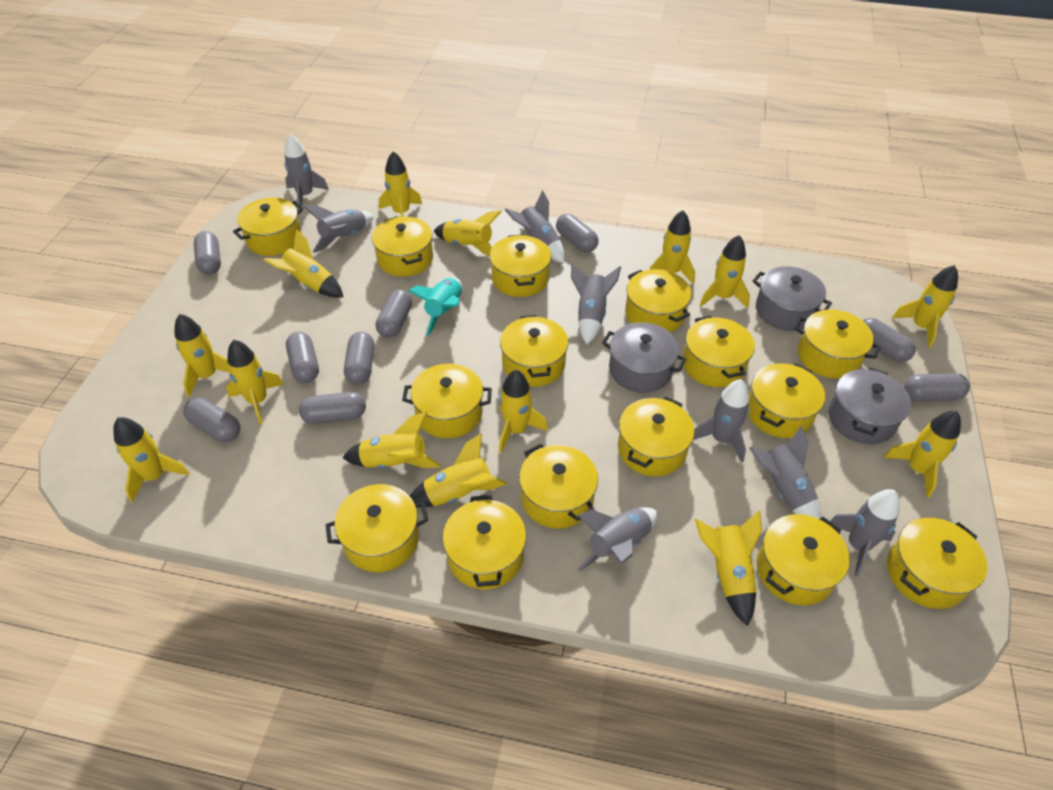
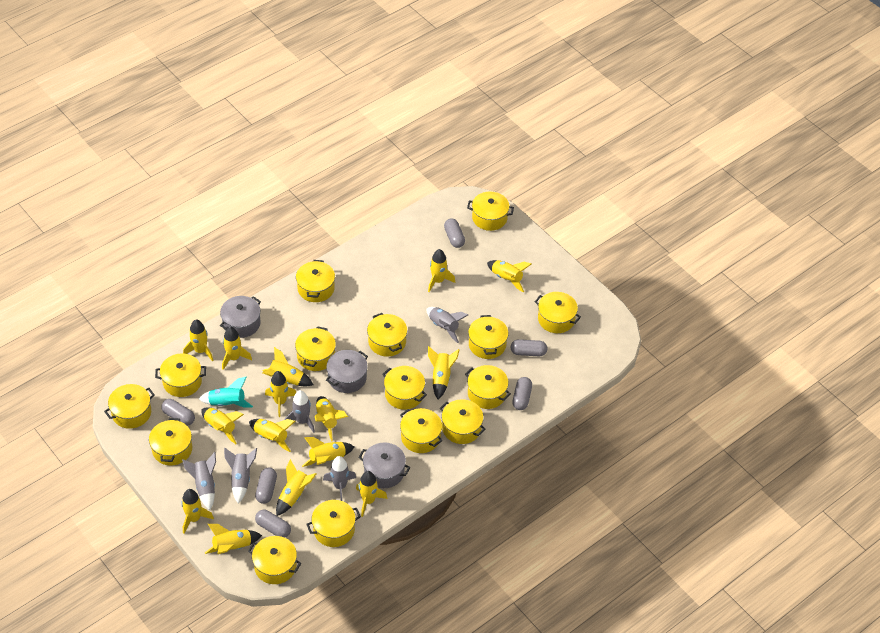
grey capsule: [183,397,240,442] [194,231,221,275] [286,332,319,383] [299,392,366,424] [344,332,374,385] [376,289,412,338] [556,214,599,252] [862,318,916,362] [904,373,970,402] = 9 -> [161,399,195,426] [255,467,277,504] [255,510,291,538] [444,219,465,248] [511,339,548,356] [512,377,532,410] = 6
grey rocket: [284,134,329,206] [304,205,374,253] [505,190,565,263] [571,264,621,344] [578,507,658,571] [693,379,749,462] [749,426,821,519] [830,489,900,577] = 8 -> [182,452,216,510] [224,448,257,503] [285,390,315,433] [323,456,356,501] [427,307,468,343] = 5
yellow rocket: [113,417,189,503] [175,314,230,397] [226,340,284,424] [264,229,343,298] [342,412,441,469] [379,151,422,217] [410,433,507,507] [434,210,502,256] [499,370,548,453] [649,210,695,284] [695,511,762,626] [700,235,750,308] [884,411,961,497] [892,265,958,348] = 14 -> [181,489,214,534] [183,319,214,361] [201,407,244,444] [205,524,262,554] [222,327,252,370] [249,419,296,452] [262,347,313,386] [265,371,296,417] [276,459,317,516] [302,437,354,467] [315,396,348,441] [356,471,388,517] [428,249,455,292] [428,346,460,399] [487,260,531,293] = 15

